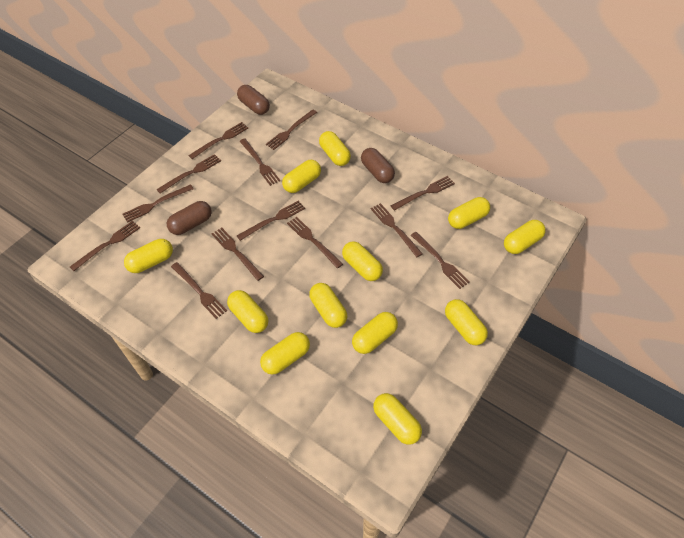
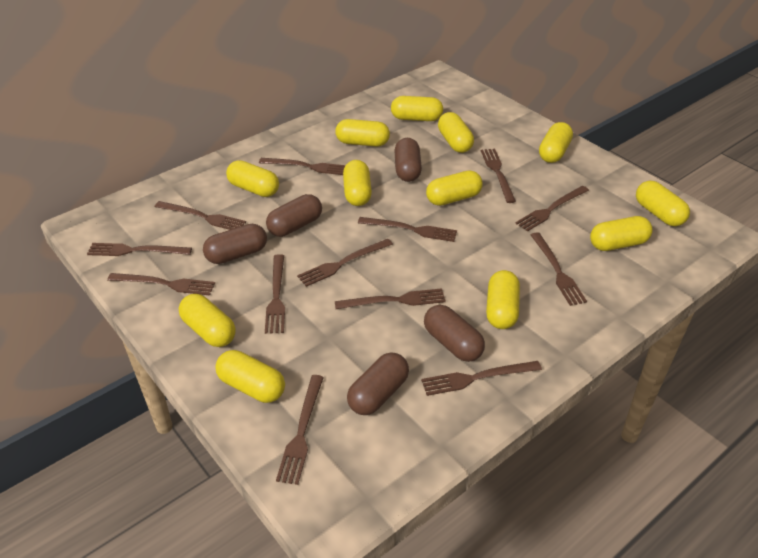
brown capsule: [167,201,212,235] [237,85,270,115] [361,148,395,183] = 3 -> [203,224,267,264] [266,194,322,237] [347,352,409,415] [394,138,422,182] [424,305,485,362] = 5

